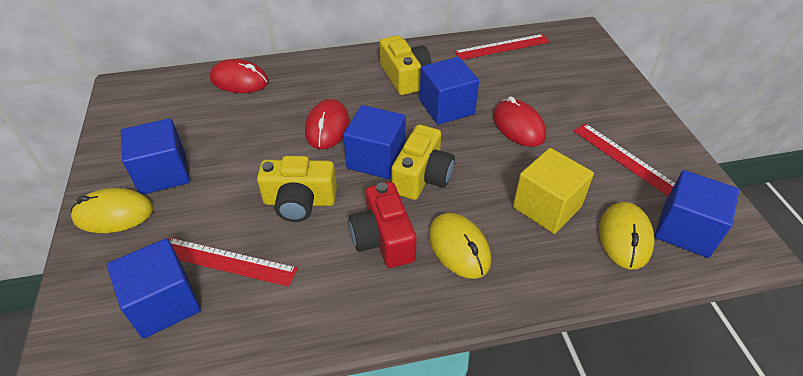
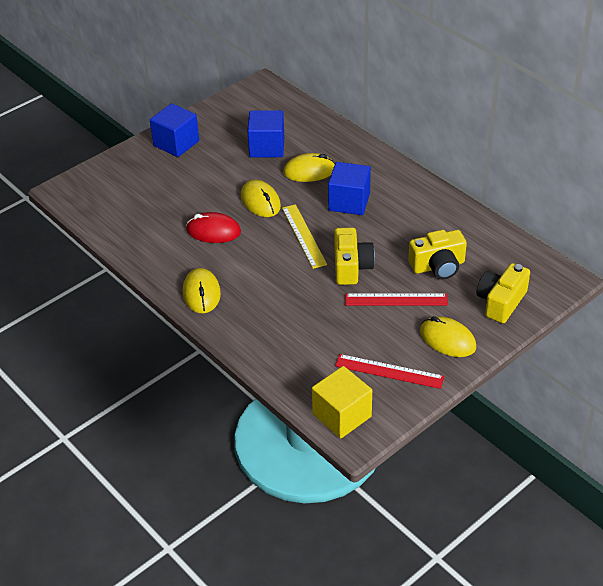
blue cube: [107,238,201,339] [121,118,190,195] [343,105,406,179] [420,57,479,125] [655,170,739,258] = 5 -> [150,103,199,157] [247,110,284,157] [328,162,371,215] = 3
red camera: [349,182,417,268] = 1 -> none = 0
red mouse: [210,59,269,93] [305,99,350,149] [493,96,546,147] = 3 -> [186,212,241,243] = 1
red ruler: [169,238,298,287] [454,34,550,60] [574,123,675,196] = 3 -> [335,354,444,389] [345,294,448,306] = 2
yellow mouse: [71,188,153,233] [429,213,491,279] [599,202,654,269] = 3 -> [183,268,221,313] [241,180,281,217] [283,153,335,182] [420,316,476,357] = 4
yellow ruler: none = 0 -> [282,204,327,269] = 1

